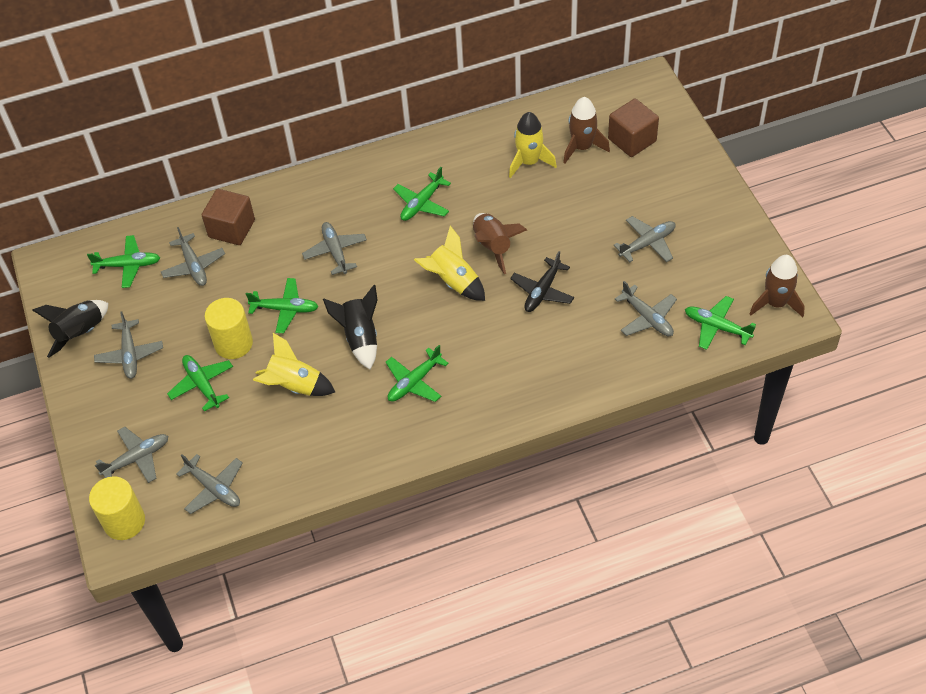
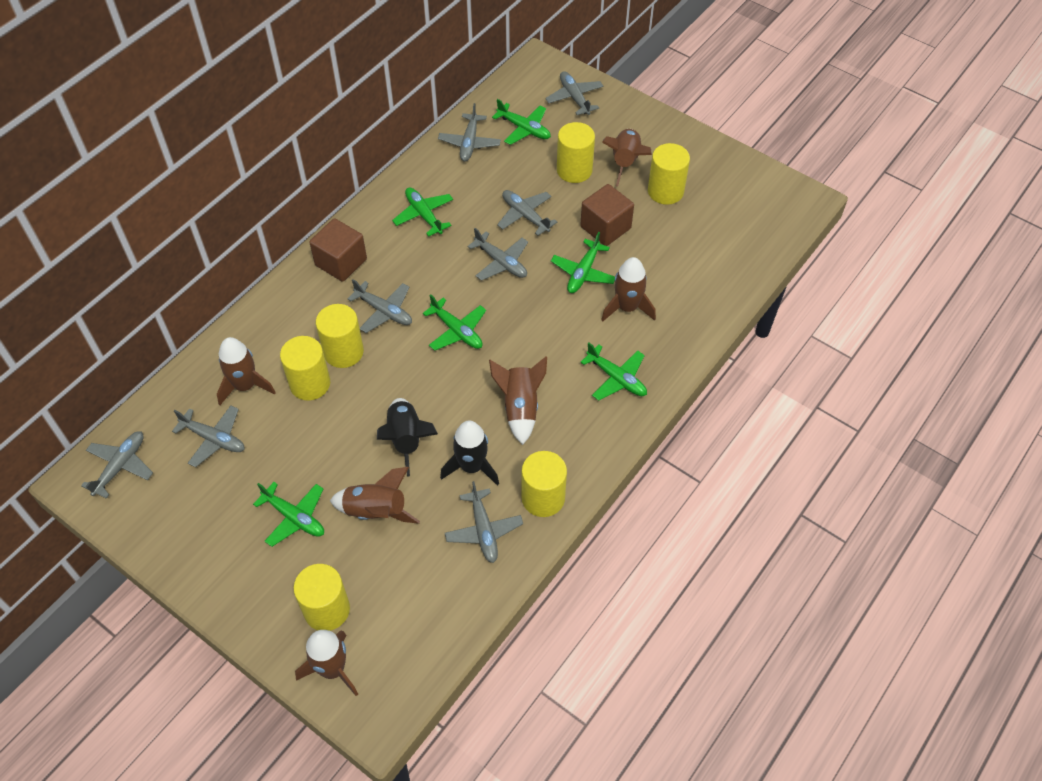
black plane: [510,251,574,312] = 1 -> none = 0
brown rocket: [473,213,527,274] [563,97,610,163] [750,255,805,317] = 3 -> [217,337,276,405] [295,630,358,696] [330,467,420,524] [489,357,547,445] [601,257,656,321] [602,129,652,187] = 6
grey plane: [94,312,163,379] [95,427,168,483] [161,227,225,286] [176,454,243,514] [302,222,367,275] [614,216,675,262] [615,281,677,337] = 7 -> [81,431,153,498] [172,406,245,467] [348,279,412,333] [438,103,501,161] [445,481,523,563] [468,228,528,281] [497,190,558,236] [545,71,603,115] = 8
yellow cylinder: [89,476,145,540] [204,298,253,359] = 2 -> [280,336,330,401] [293,564,350,631] [316,304,364,368] [522,451,567,517] [557,122,595,183] [648,143,690,205] = 6
yellow rocket: [253,333,335,396] [414,226,485,301] [509,112,557,178] = 3 -> none = 0

